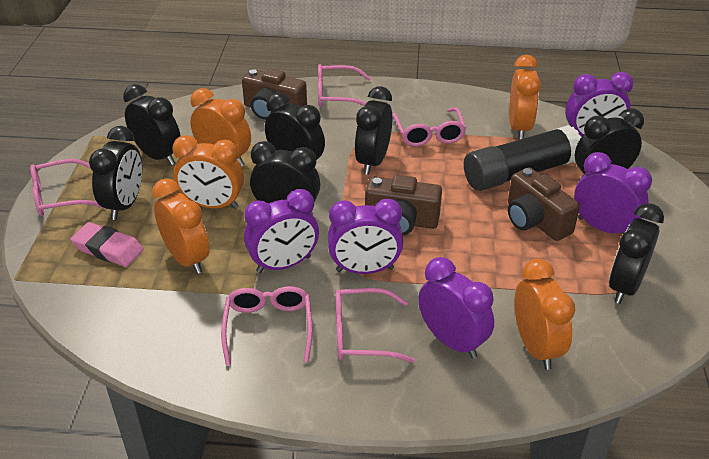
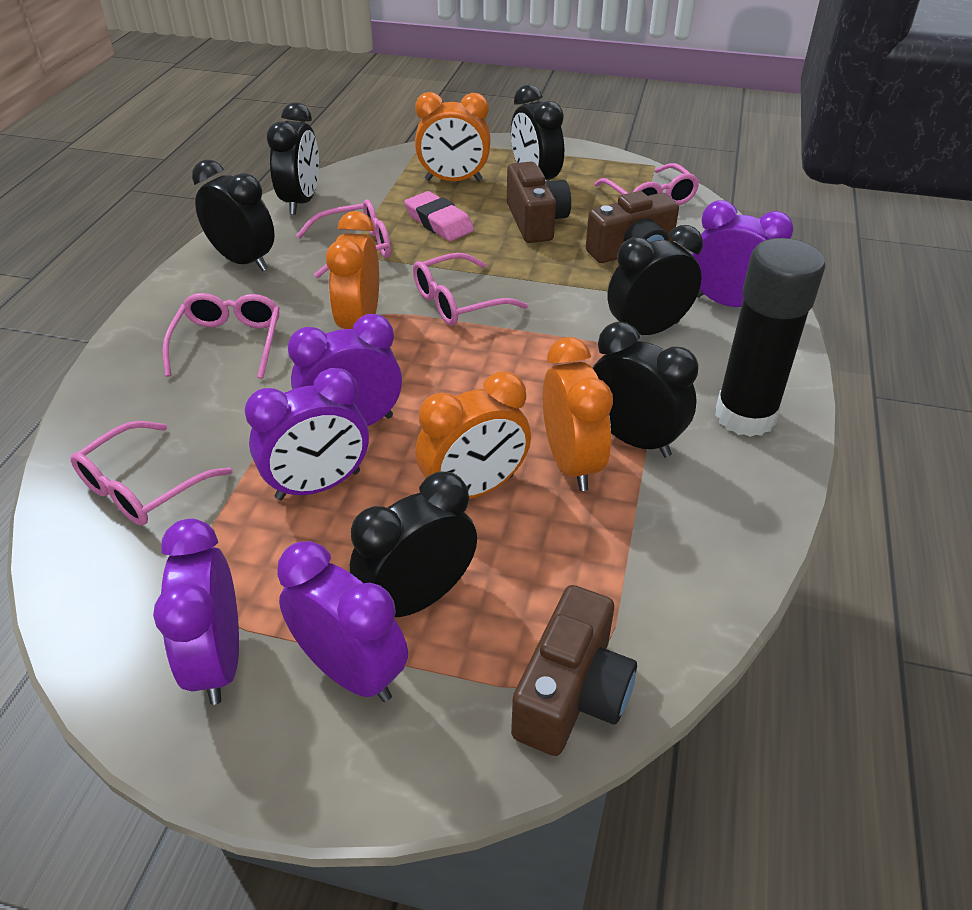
black clock: [89,126,142,220] [123,84,181,165] [250,141,320,214] [265,92,325,160] [355,86,392,175] [575,108,644,181] [609,203,664,304] = 7 -> [192,160,275,271] [267,103,319,215] [350,472,477,617] [511,85,564,181] [593,322,698,458] [607,225,703,335] = 6
orange clock: [152,178,210,274] [172,135,244,209] [190,88,251,167] [509,55,541,140] [515,259,575,370] = 5 -> [326,211,379,329] [415,92,491,182] [416,371,531,499] [543,337,613,491] = 4

